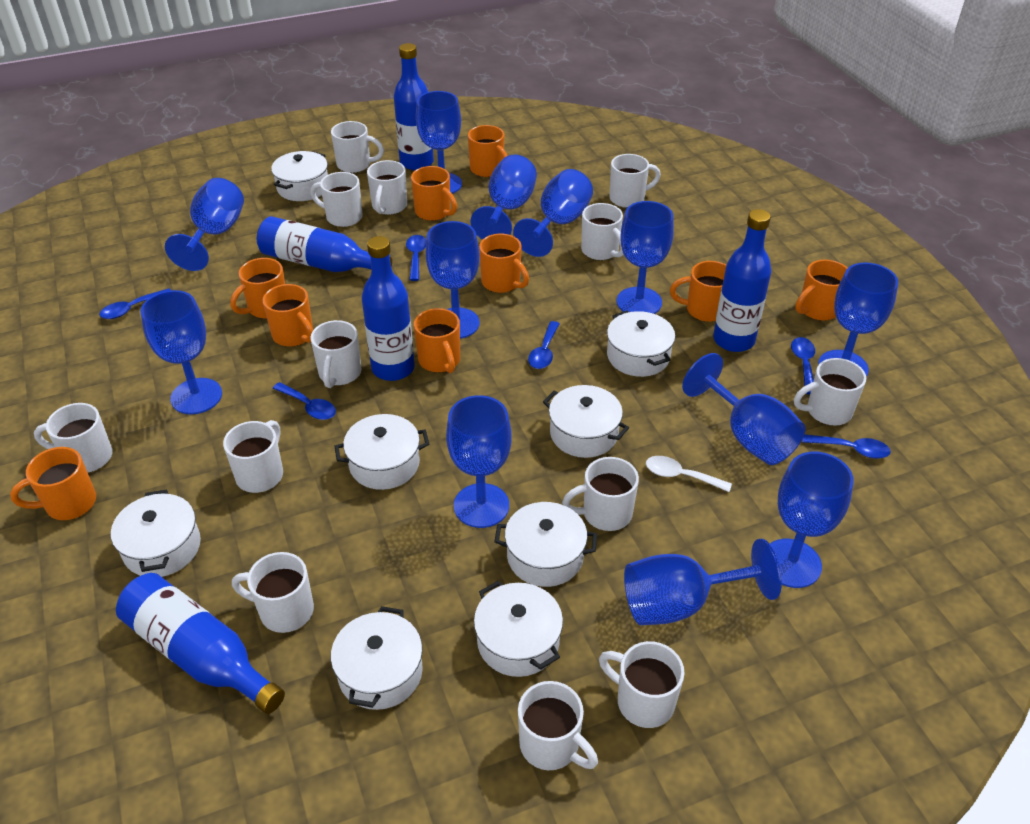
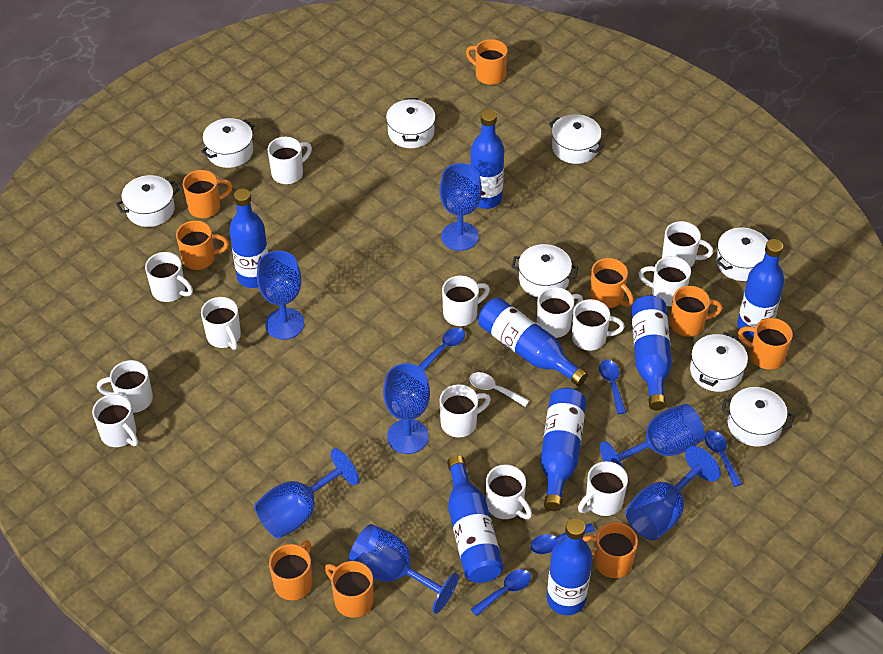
blue bottle: [116,573,285,714] [257,216,392,272] [362,236,415,381] [394,43,434,170] [713,209,771,352] = 5 -> [229,189,268,288] [447,455,504,583] [470,110,504,209] [478,297,588,386] [541,388,586,511] [547,518,592,615] [631,295,672,411] [737,239,785,338] = 8
blue goblet: [140,290,222,414] [165,178,244,271] [416,91,462,194] [426,221,480,339] [446,395,512,528] [470,155,537,240] [513,169,593,257] [617,201,674,314] [624,539,782,625] [682,353,805,465] [770,452,854,588] [818,262,898,377] = 12 -> [254,448,359,539] [257,250,304,340] [349,524,459,614] [383,363,430,454] [440,163,482,251] [600,404,705,467] [625,446,721,540] = 7
blue spoon: [99,288,171,319] [272,382,336,420] [406,235,426,281] [528,321,560,369] [791,337,815,394] [802,434,891,459] = 6 -> [418,328,465,371] [471,569,531,616] [530,523,595,554] [599,360,626,414] [704,430,742,487] = 5

